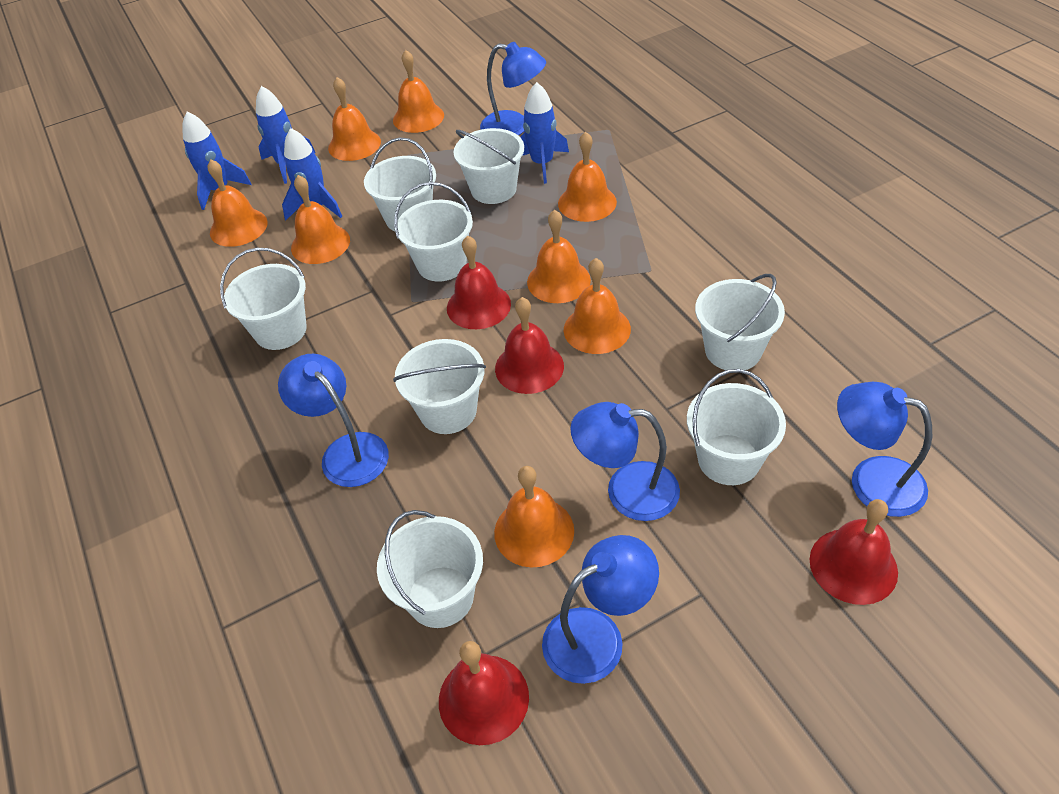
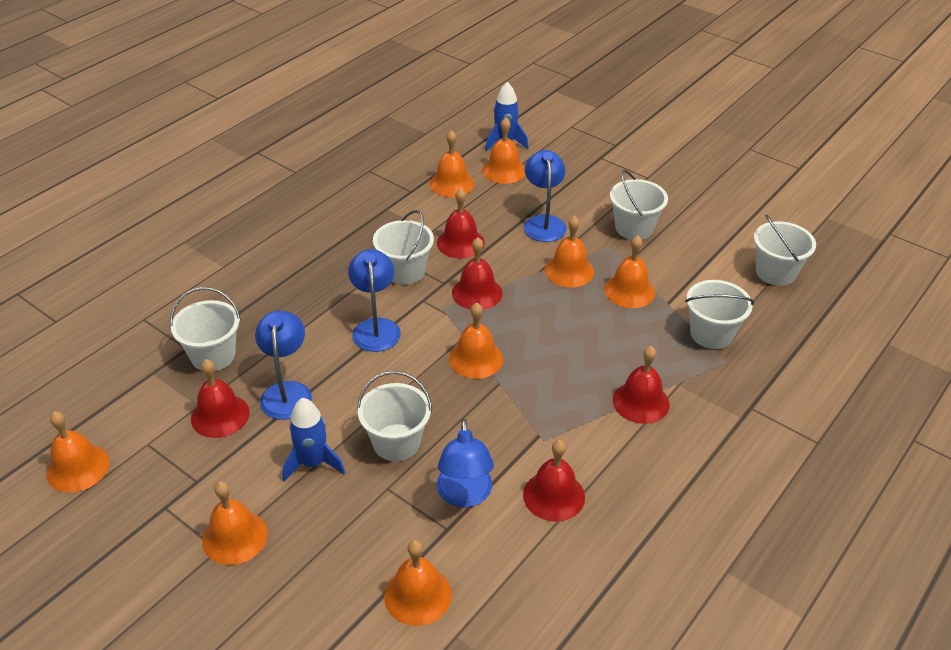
blue lamp: [278,354,389,487] [480,42,546,136] [542,535,659,684] [570,402,680,521] [837,382,932,517] = 5 -> [255,311,312,420] [348,249,401,352] [436,419,494,508] [524,150,567,242] = 4
blue rocket: [182,112,251,210] [256,86,316,184] [282,128,342,220] [520,82,569,184] = 4 -> [282,398,345,481] [485,82,529,152] = 2
red bell: [439,641,529,745] [447,236,511,329] [495,297,564,394] [810,499,898,605] = 4 -> [191,359,250,438] [437,188,485,259] [452,237,503,310] [523,440,585,522] [613,346,670,424] = 5
white bucket: [220,248,307,350] [364,137,436,231] [377,510,483,628] [393,339,486,434] [394,182,473,281] [454,128,524,204] [687,369,786,485] [695,274,785,370] = 8 -> [170,287,241,371] [357,371,432,461] [373,210,434,285] [610,170,668,240] [685,280,754,349] [754,214,816,286] = 6

